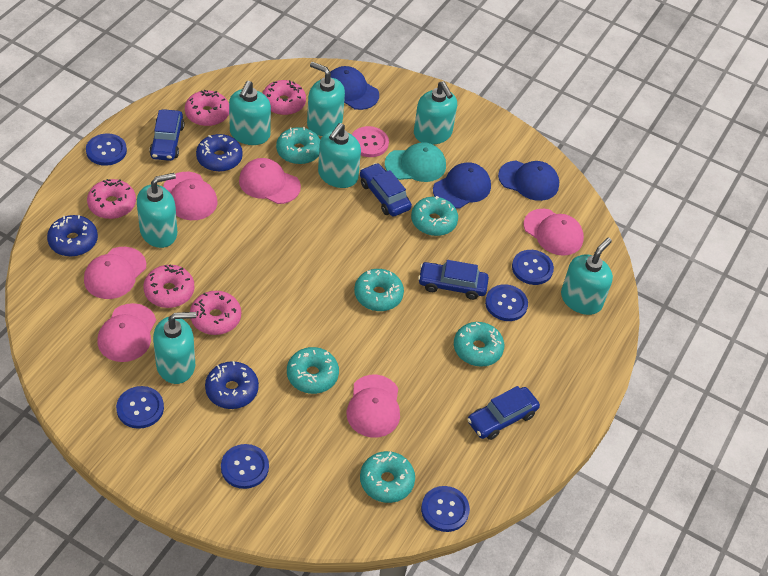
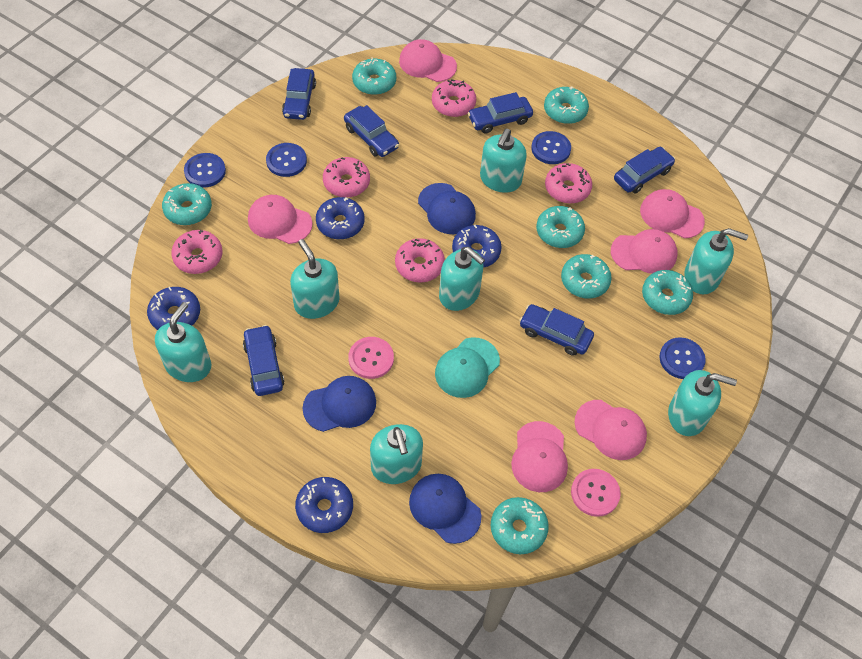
blue button: [86,133,127,166] [116,386,164,429] [221,444,269,489] [421,486,470,532] [485,284,528,321] [512,250,554,285] = 6 -> [184,153,226,188] [266,143,307,177] [531,131,571,164] [660,338,706,379] = 4
blue car: [149,109,184,161] [360,163,412,217] [418,260,489,300] [467,386,540,440] = 4 -> [243,325,285,396] [282,68,316,120] [344,105,399,157] [468,92,533,134] [519,304,594,356] [614,147,675,193] = 6
blue donut: [47,215,98,257] [196,134,243,172] [205,361,259,409] = 3 -> [147,287,200,330] [295,477,353,533] [316,197,364,239] [452,225,502,268] = 4
pink button: [352,126,389,157] = 1 -> [348,337,394,379] [571,469,621,517] = 2
turquoise donut: [276,127,320,164] [287,347,339,394] [354,269,404,311] [360,451,415,503] [411,196,458,236] [454,322,504,367] = 6 -> [162,183,212,225] [352,57,396,95] [491,497,549,554] [536,206,585,248] [544,86,589,124] [561,254,612,299] [642,270,693,315] = 7

